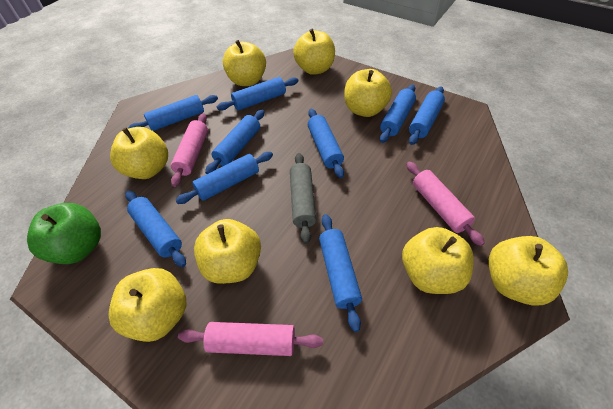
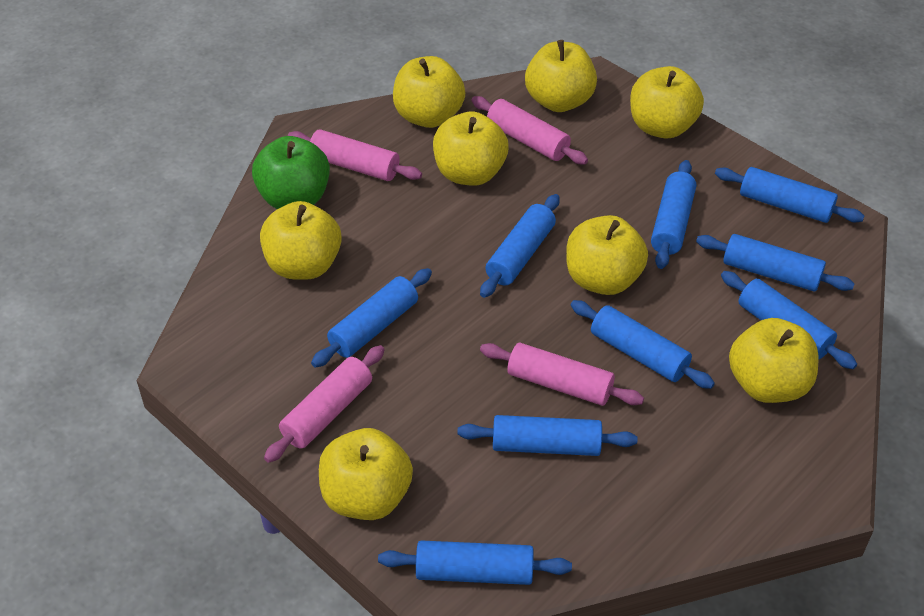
grey rolling pin: [290,153,316,244] = 1 -> none = 0
pink rolling pin: [171,113,208,187] [178,322,323,356] [406,162,485,246] = 3 -> [264,345,385,463] [288,130,422,181] [471,96,588,164] [480,343,644,406] = 4

